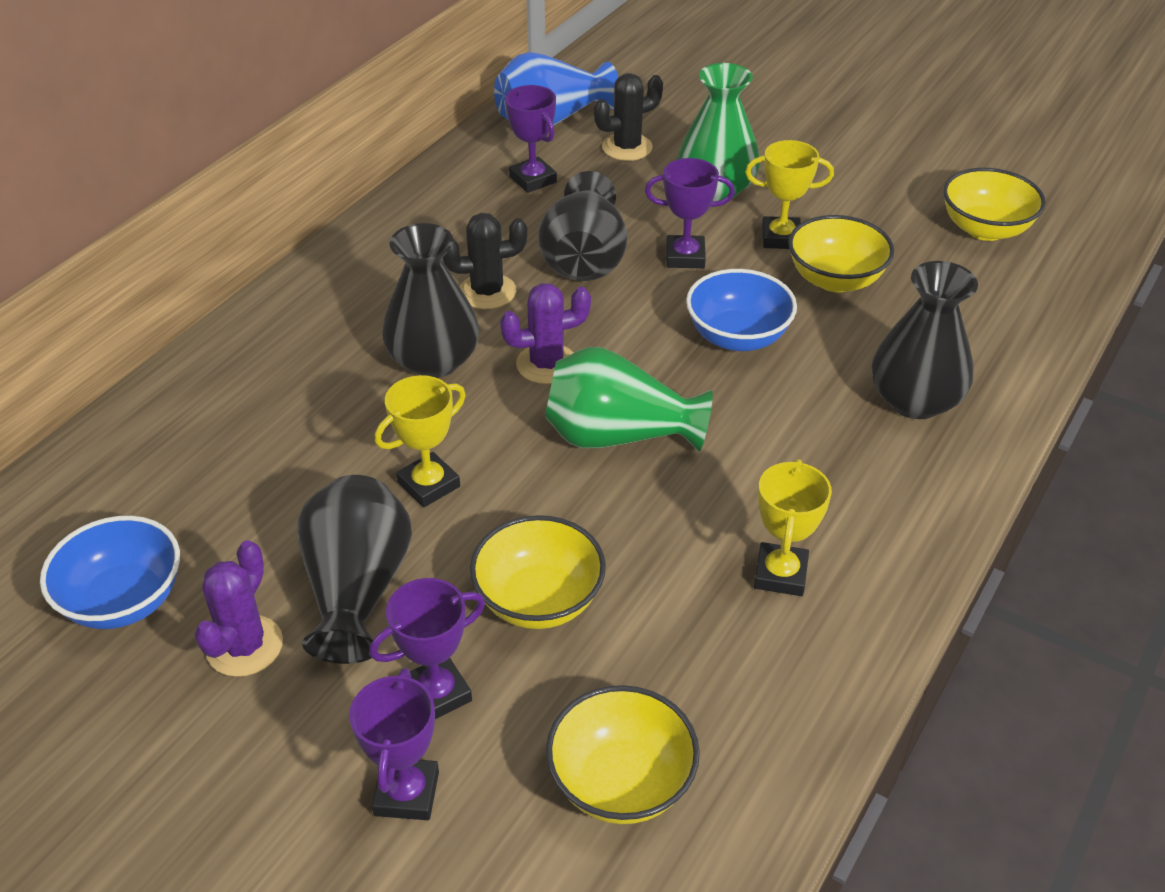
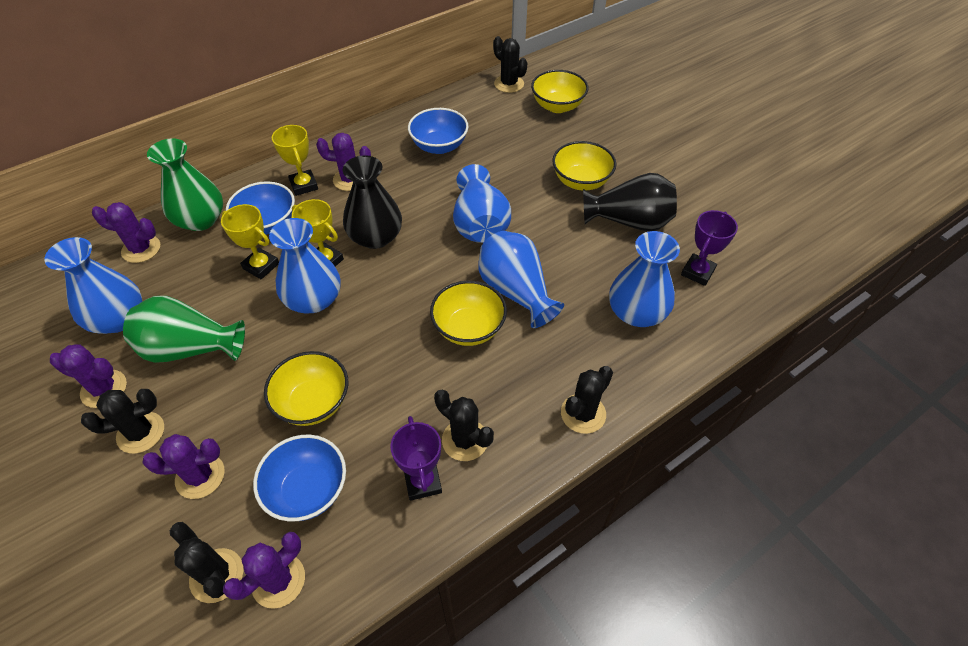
black cactus: [443,213,527,309] [594,73,663,161] = 2 -> [81,389,164,453] [170,522,243,603] [434,390,494,461] [493,36,527,93] [561,366,613,434] = 5
black vase: [297,475,412,664] [382,223,479,378] [538,171,627,281] [872,261,978,419] = 4 -> [342,155,402,249] [583,173,677,231] = 2
blue bowl: [40,516,180,629] [686,269,797,351] = 2 -> [226,181,295,235] [253,435,346,522] [408,108,468,154] = 3
blue vase: [494,52,618,126] = 1 -> [44,237,142,334] [269,218,341,314] [453,164,511,243] [478,231,564,328] [609,231,680,327] = 5
purple cactus: [194,540,283,677] [500,283,591,384] = 2 -> [50,344,127,408] [92,202,160,263] [142,434,225,499] [223,532,305,609] [316,133,371,191] = 5
purple trophy: [349,668,439,820] [369,578,485,719] [505,85,557,193] [645,158,735,268] = 4 -> [390,416,442,501] [681,210,738,286] = 2

